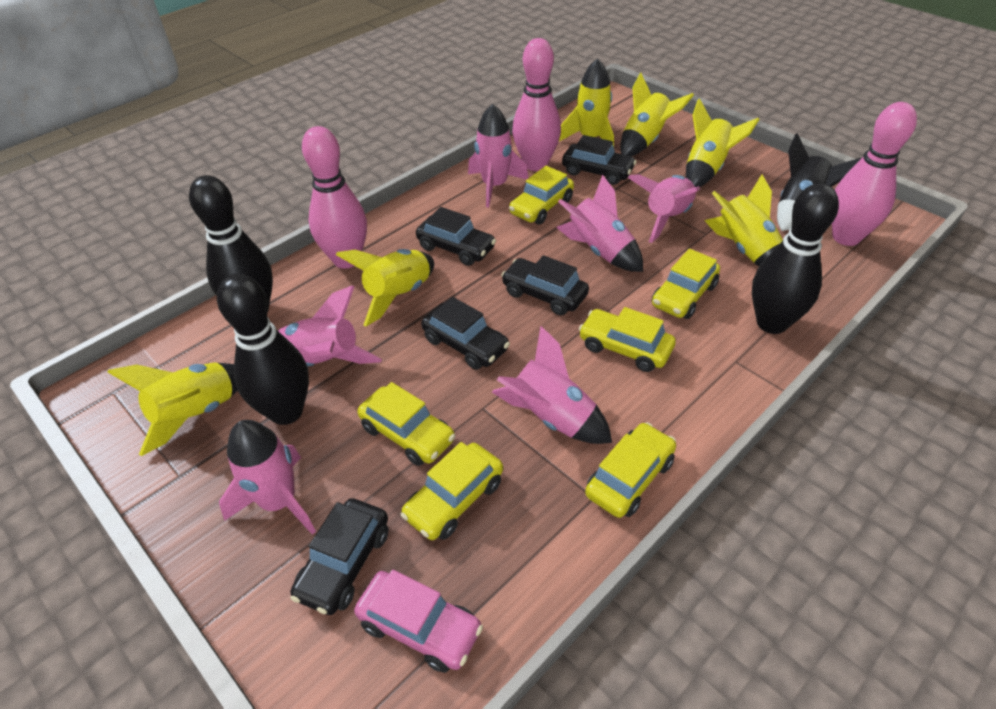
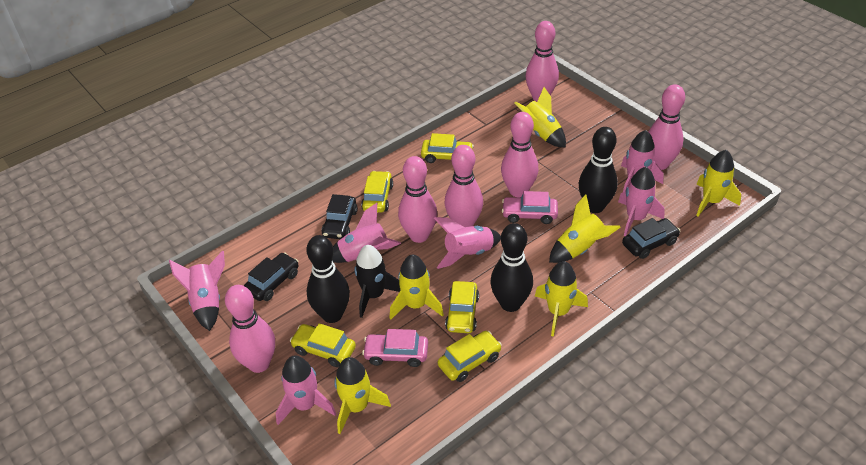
black car: [290,498,389,615] [416,207,496,266] [421,297,510,370] [501,255,589,316] [562,135,637,185] = 5 -> [244,252,299,301] [321,194,358,239] [622,218,680,259] = 3
pink bowling pin: [302,126,367,269] [512,38,561,171] [832,102,917,246] = 3 -> [225,285,275,373] [398,156,437,243] [445,145,483,227] [501,112,538,198] [525,21,559,102] [648,84,685,170] = 6
pink car: [354,570,483,673] = 1 -> [362,329,428,367] [502,191,558,224] = 2
yellow car: [357,382,455,466] [400,442,503,540] [509,166,574,224] [579,307,676,372] [585,422,676,518] [652,249,720,319] = 6 -> [290,323,356,367] [361,171,393,213] [421,133,474,163] [438,331,502,382] [445,281,479,333] = 5

